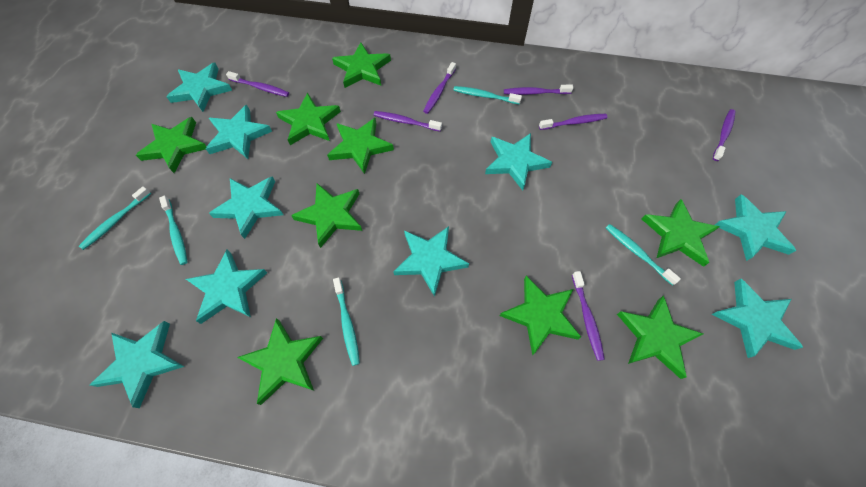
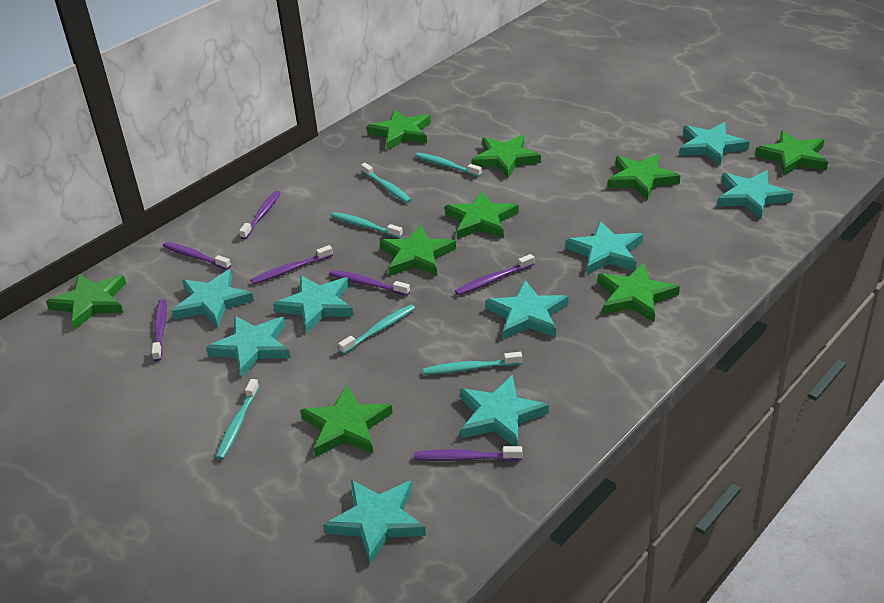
turquoise toothbrush: [79,186,151,250] [159,196,188,265] [333,277,360,366] [453,86,522,104] [606,224,681,286] = 5 -> [216,379,259,460] [331,212,403,238] [338,304,415,354] [361,163,411,203] [415,153,482,177] [423,352,522,375] = 6

